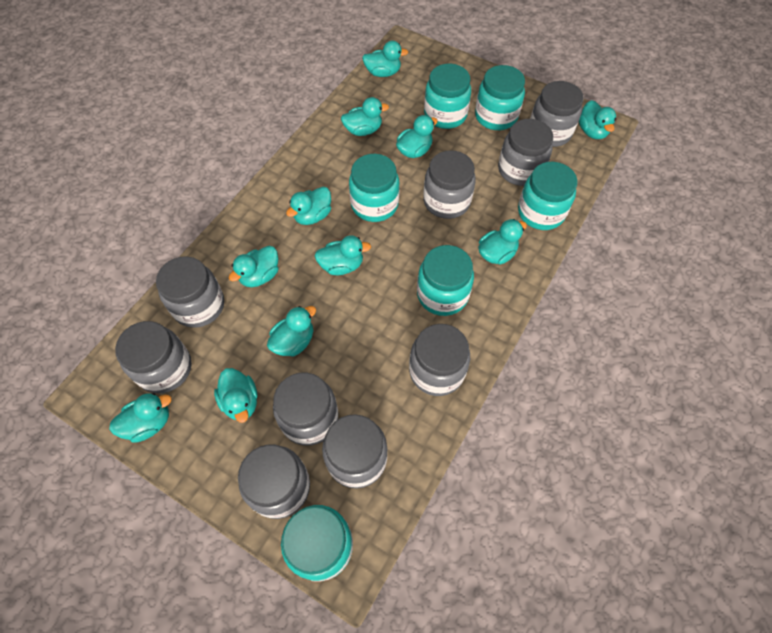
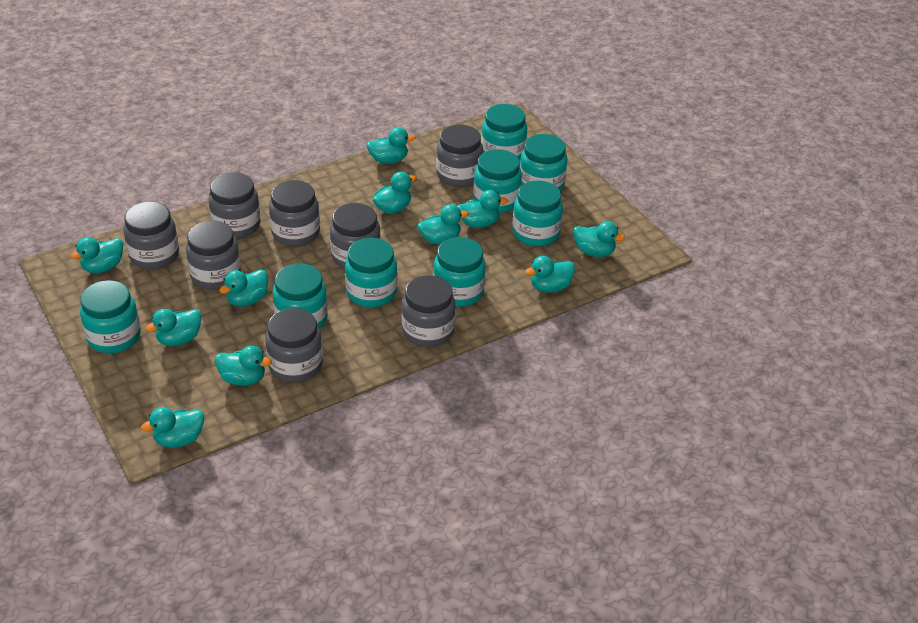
grey jar: [115,321,192,393] [156,256,224,328] [238,445,310,519] [273,373,338,446] [322,414,388,488] [409,324,470,396] [423,150,476,219] [498,119,553,186] [530,81,584,147] = 9 -> [124,202,179,270] [186,221,241,290] [209,172,260,238] [265,308,323,382] [269,180,320,246] [330,203,381,269] [402,275,456,347] [436,124,483,187] = 8
turquoise jar: [281,505,353,581] [349,154,400,222] [417,245,474,316] [424,64,471,129] [475,65,525,130] [518,162,578,230] = 6 -> [80,280,141,353] [273,263,328,329] [345,238,398,307] [433,237,486,307] [473,149,522,213] [481,104,527,161] [512,181,563,246] [520,134,567,191] = 8

